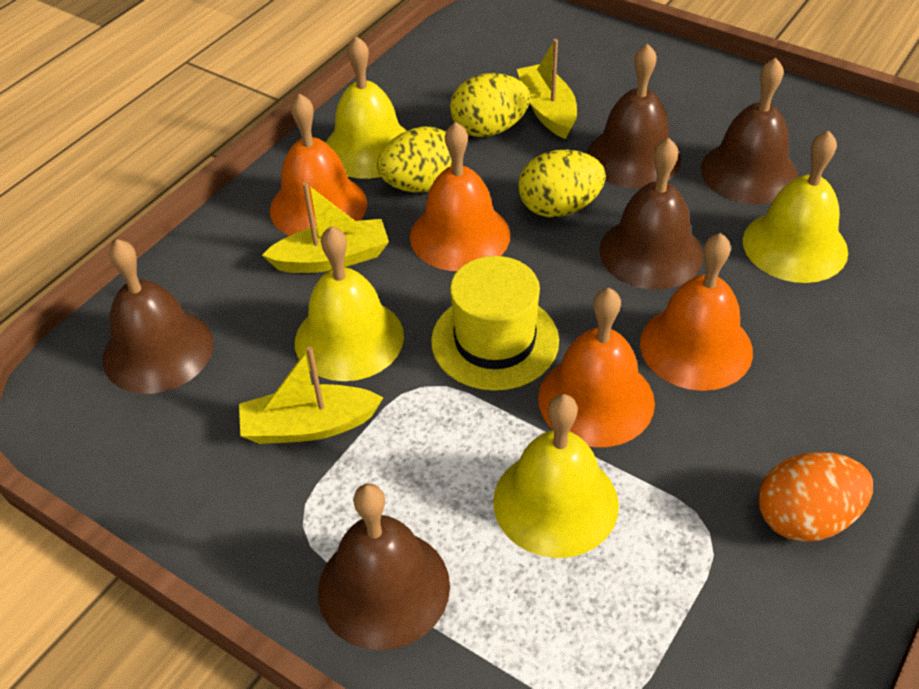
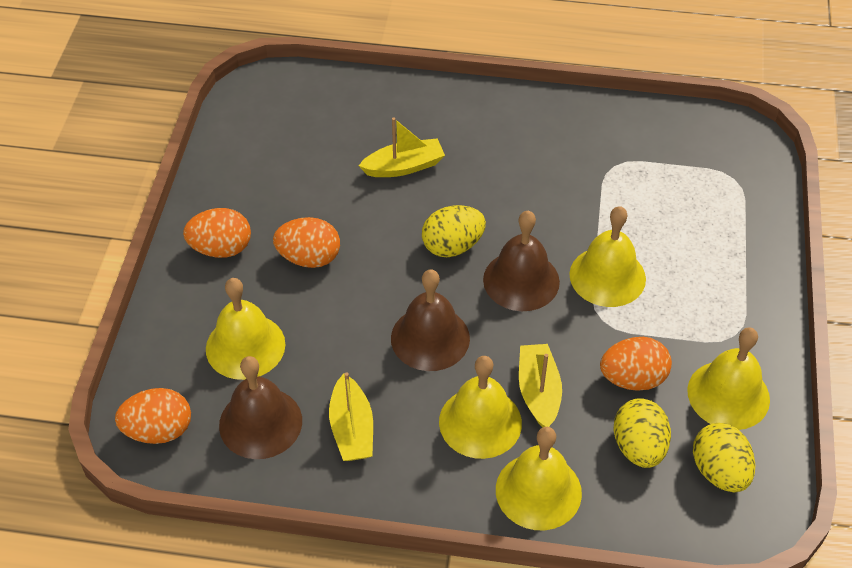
brown bell: [103,239,214,394] [318,484,450,650] [586,43,681,188] [600,137,703,290] [701,58,799,204] = 5 -> [219,356,302,459] [391,269,470,371] [483,211,560,311] = 3
orange bell: [270,93,367,236] [410,122,510,271] [538,288,655,447] [640,233,753,391] = 4 -> none = 0
orange egg: [759,452,873,542] = 1 -> [115,388,191,444] [183,208,251,258] [273,217,340,268] [600,337,672,391] = 4
yellow bell: [295,226,404,381] [326,36,407,179] [493,394,619,558] [743,130,848,283] = 4 -> [206,278,285,380] [439,356,522,459] [496,427,582,530] [569,206,646,307] [687,327,770,430] = 5
yellow hat: [431,256,559,391] = 1 -> none = 0

